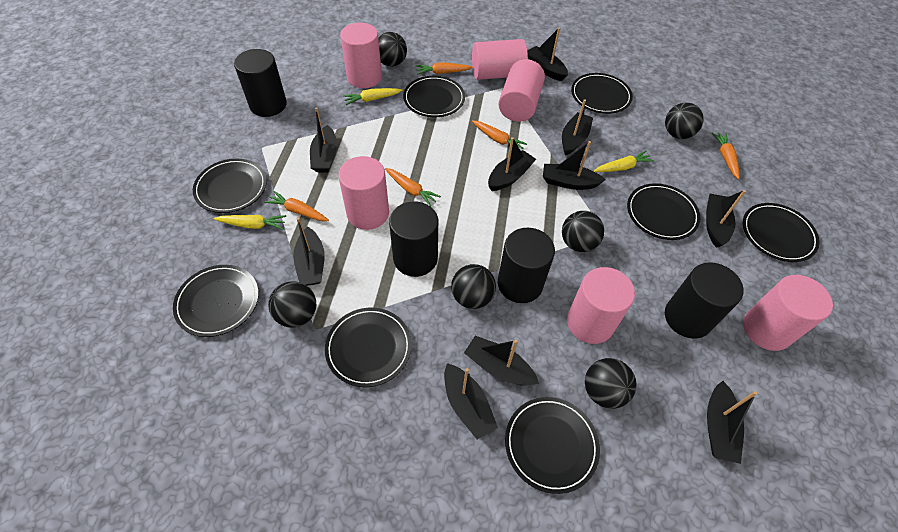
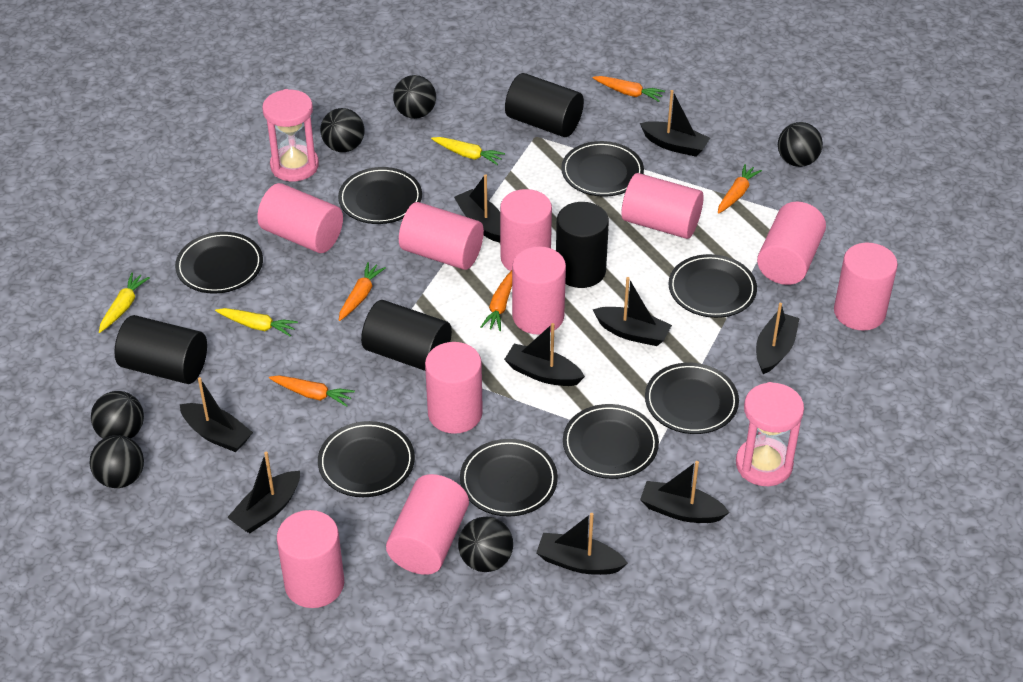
black boat: [293,217,324,286] [310,107,337,173] [444,363,498,439] [464,336,539,385] [488,137,536,191] [527,27,568,81] [543,141,606,190] [562,99,593,156] [706,190,746,248] [707,381,757,464] = 10 -> [180,377,253,452] [227,451,300,533] [454,174,500,243] [504,323,585,386] [536,513,628,575] [593,277,672,346] [640,90,710,157] [640,461,730,523] [756,303,800,374] = 9
pink cylinder: [338,156,389,230] [340,23,382,88] [472,39,528,80] [498,59,545,122] [567,267,635,344] [743,275,833,351] = 6 -> [257,183,343,253] [277,510,344,608] [386,474,469,575] [399,202,484,270] [425,342,483,434] [500,189,552,271] [512,246,566,335] [621,173,704,239] [757,202,826,285] [834,243,898,331] = 10
pink hourglass: none = 0 -> [262,89,319,181] [736,382,804,486] = 2

